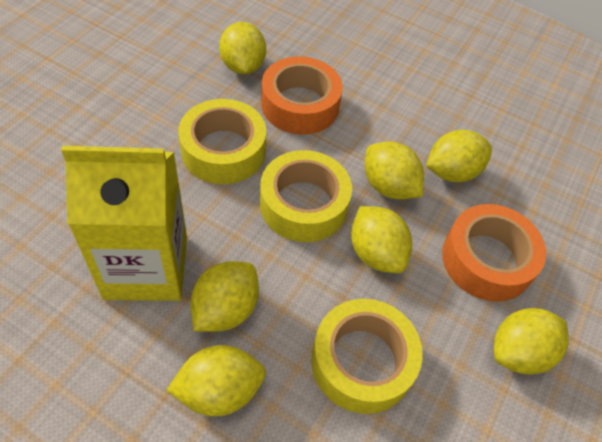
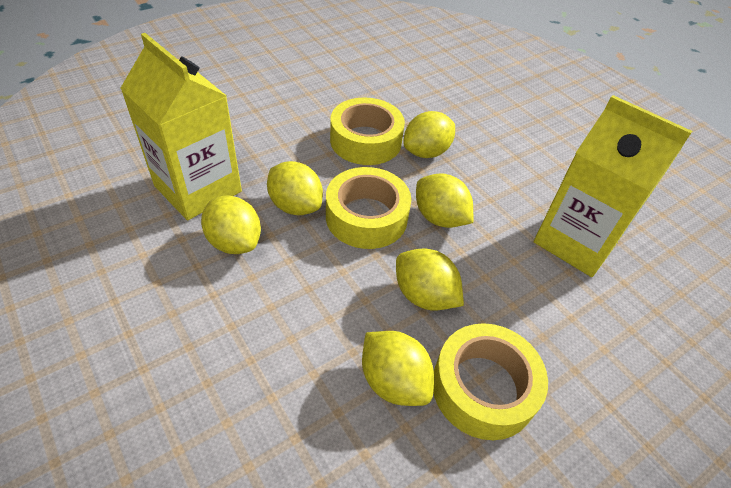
orange tape: [261,56,343,135] [442,204,546,302] = 2 -> none = 0
yellow carton: [61,146,187,301] = 1 -> [120,33,242,220] [534,95,692,277] = 2
yellow lemon: [166,345,266,416] [190,261,259,332] [219,22,266,74] [351,206,412,273] [365,142,424,199] [426,130,492,182] [494,308,569,375] = 7 -> [201,195,261,254] [267,161,323,215] [362,331,434,406] [396,249,464,311] [403,111,455,158] [416,173,473,228] = 6

